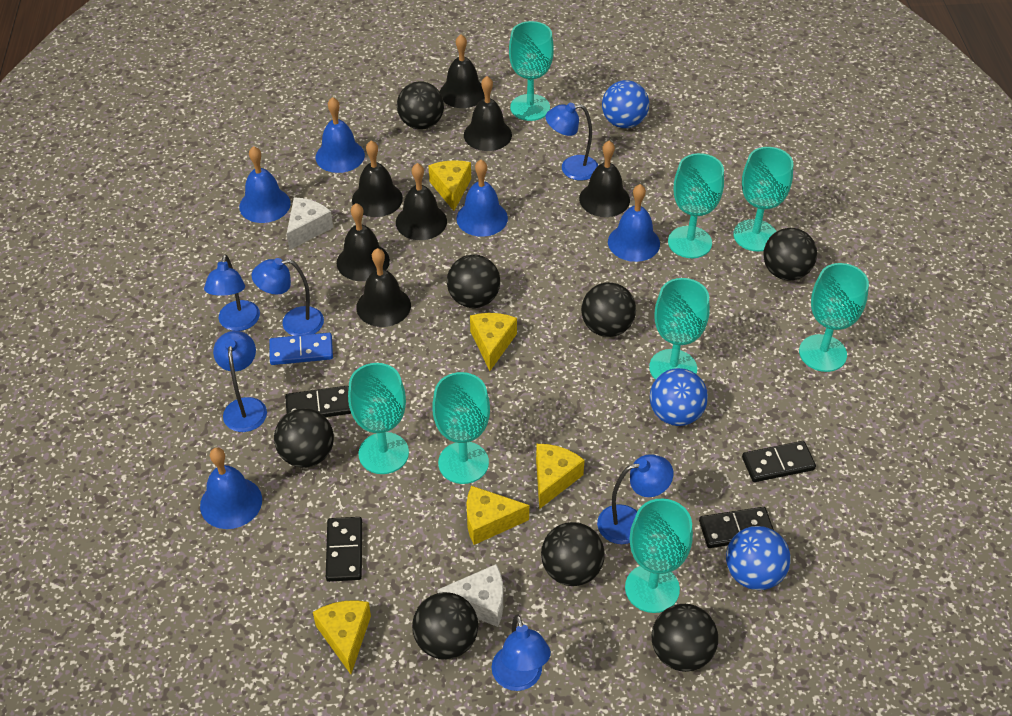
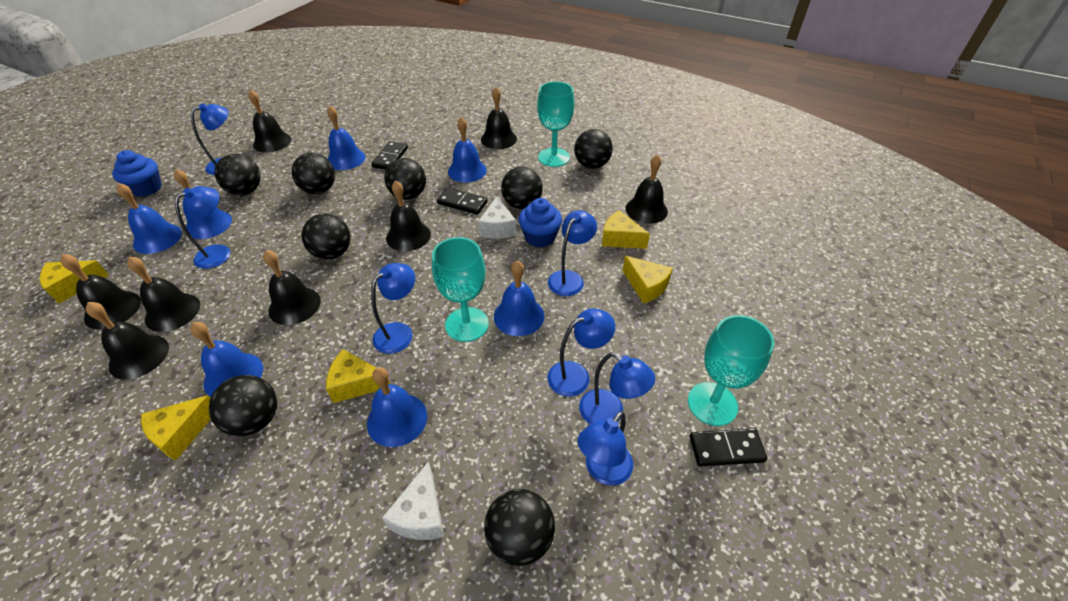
black bell: [337,203,390,281] [352,140,403,217] [356,248,411,327] [396,163,447,240] [440,34,485,108] [464,76,512,151] [579,141,630,217] = 7 -> [60,254,141,329] [86,302,169,379] [127,256,200,332] [248,89,291,152] [263,250,321,325] [386,180,431,251] [481,87,517,149] [625,155,668,224] = 8
black domino: [285,386,351,417] [326,517,362,582] [699,507,774,548] [742,441,816,482] = 4 -> [371,141,408,170] [437,188,487,215] [690,428,767,467] = 3
blue ball: [602,80,649,128] [650,368,708,426] [726,526,791,590] = 3 -> none = 0
blue bell: [200,447,262,529] [239,146,291,223] [316,97,365,173] [456,160,508,237] [608,184,660,262] = 5 -> [117,183,182,254] [174,169,232,239] [190,322,263,397] [327,106,366,170] [367,367,427,447] [448,117,487,183] [494,261,544,336] = 7
blue cupcake: none = 0 -> [112,150,162,197] [518,198,562,248] = 2
blue domino: [269,333,333,365] = 1 -> none = 0
blue lamp: [204,254,260,331] [213,331,267,432] [251,258,324,336] [492,614,551,691] [546,103,598,181] [597,454,673,544] = 6 -> [175,186,231,269] [191,103,228,175] [371,263,415,354] [547,308,615,397] [548,210,597,296] [578,411,633,486] [579,353,655,424] = 7
turquoise goblet: [348,363,409,474] [432,372,490,484] [509,21,554,121] [625,498,693,613] [649,278,709,380] [668,153,724,258] [733,147,793,252] [799,263,869,372] = 8 -> [432,237,489,342] [537,81,574,167] [688,315,774,426] = 3

